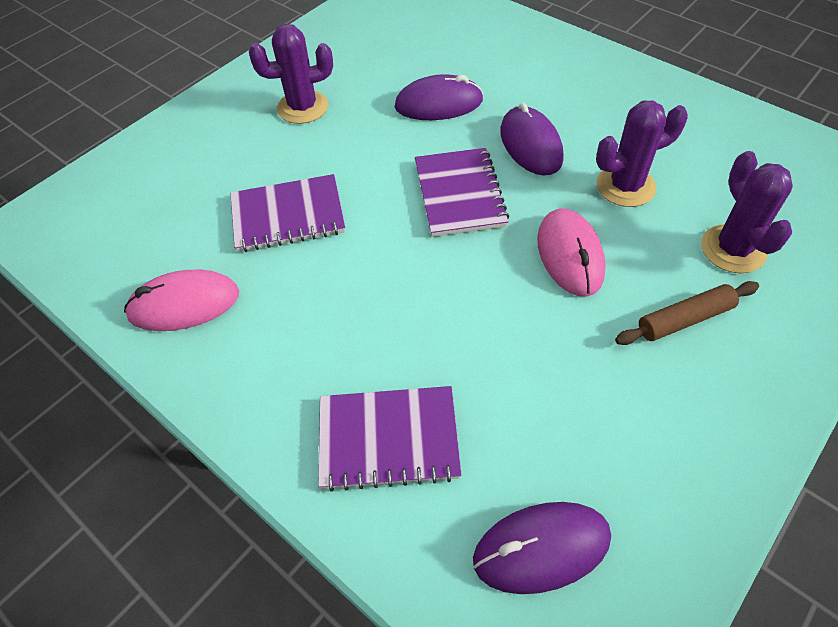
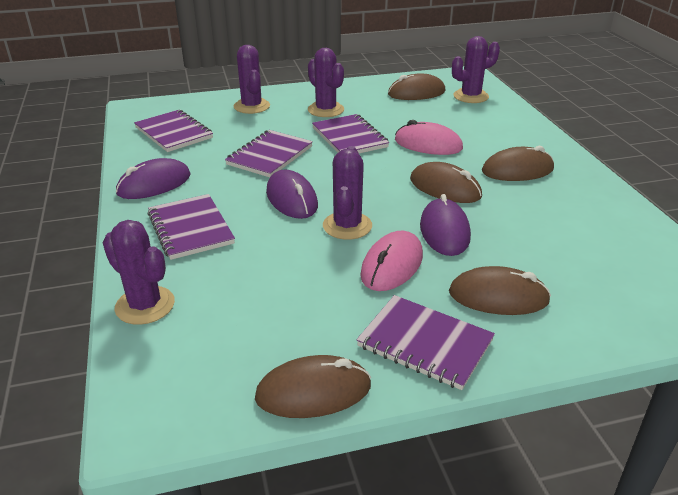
brown mouse: none = 0 -> [255,355,371,418] [388,73,446,100] [410,162,482,203] [449,266,551,315] [482,146,554,181] = 5
brown rolling pin: [615,281,759,345] = 1 -> none = 0
purple cactus: [249,24,333,124] [596,101,688,207] [701,151,793,273] = 3 -> [103,220,175,325] [234,45,270,114] [308,48,344,117] [323,146,372,240] [452,36,500,103] = 5
purple notebook: [230,174,345,252] [318,386,462,492] [415,148,509,237] = 3 -> [134,110,213,152] [148,194,235,260] [225,130,313,177] [312,114,389,153] [356,295,495,390] = 5

